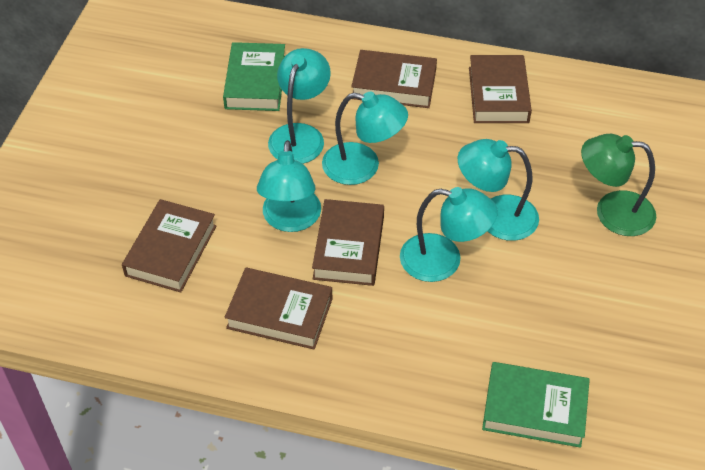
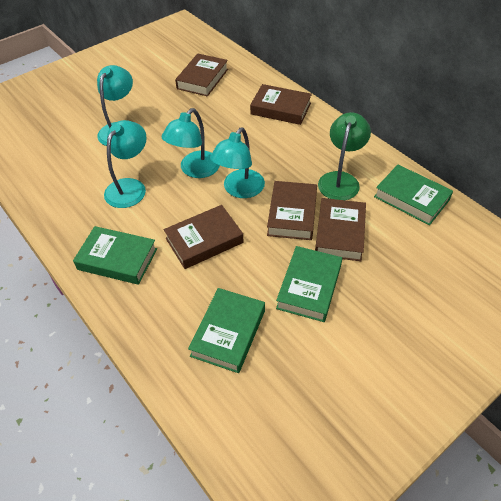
green book: [223,42,285,111] [482,362,590,448] = 2 -> [73,226,157,285] [188,288,265,373] [276,246,342,322] [374,165,453,225] = 4
turquoise lamp: [257,140,321,232] [268,48,331,164] [322,91,408,185] [400,187,498,282] [458,139,539,241] = 5 -> [97,65,133,146] [104,120,147,208] [162,108,220,178] [210,127,265,198] = 4

